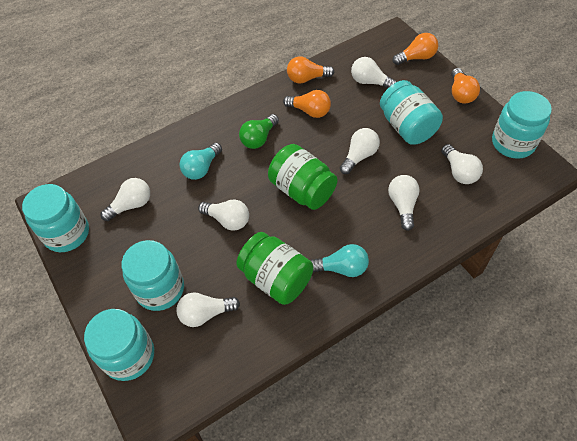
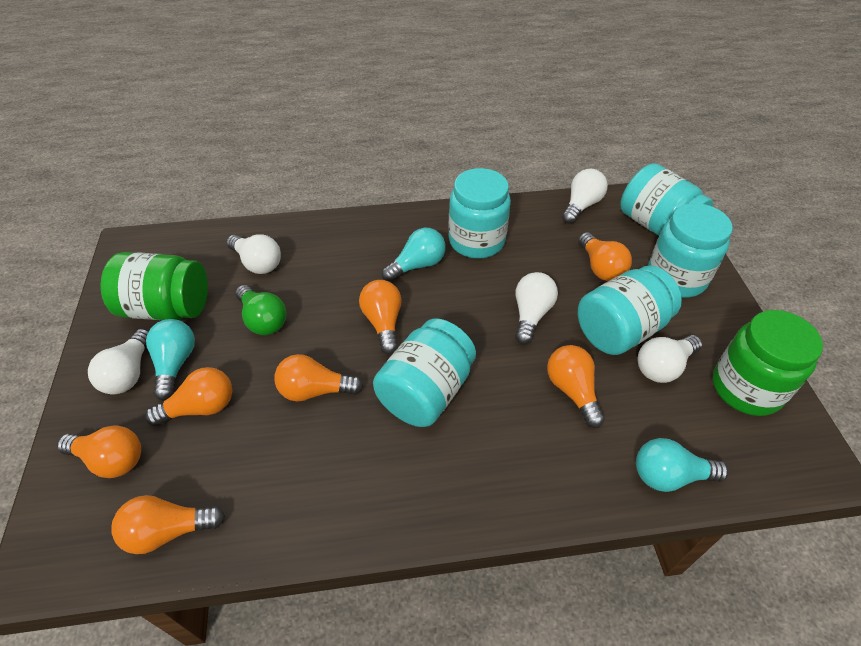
orange light bulb: [283,90,331,118] [287,56,334,83] [393,33,438,65] [451,68,480,104] = 4 -> [57,426,141,478] [111,495,225,554] [145,367,232,426] [274,354,363,401] [359,280,402,354] [547,345,605,428] [578,232,632,281] = 7
turquoise light bulb: [180,143,222,180] [310,244,369,277] = 2 -> [146,319,195,401] [381,228,446,282] [636,438,729,492] = 3
white light bulb: [100,178,150,221] [176,292,240,327] [198,200,249,231] [340,128,380,174] [351,57,397,89] [388,175,420,231] [441,144,483,184] = 7 -> [88,329,149,394] [226,234,281,274] [515,272,558,345] [562,169,608,224] [638,335,702,383] = 5

